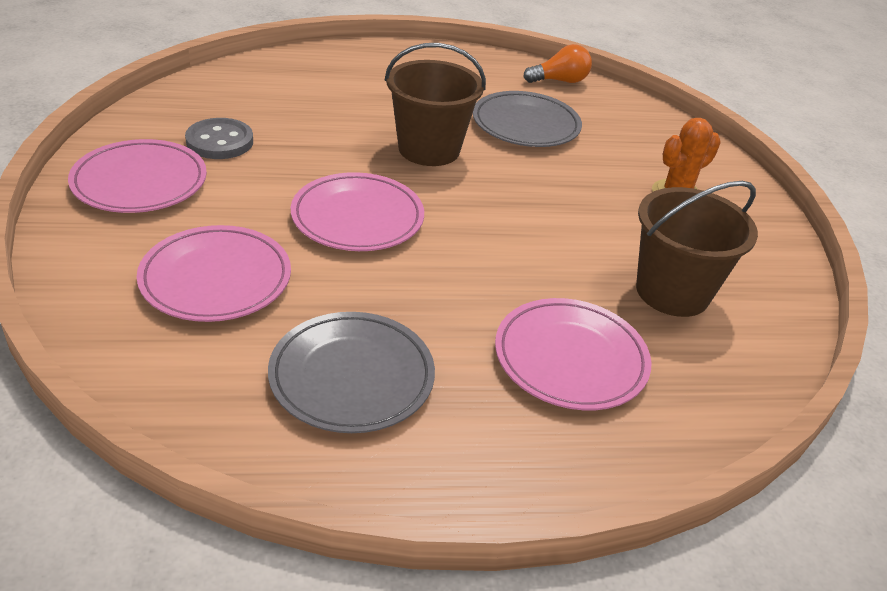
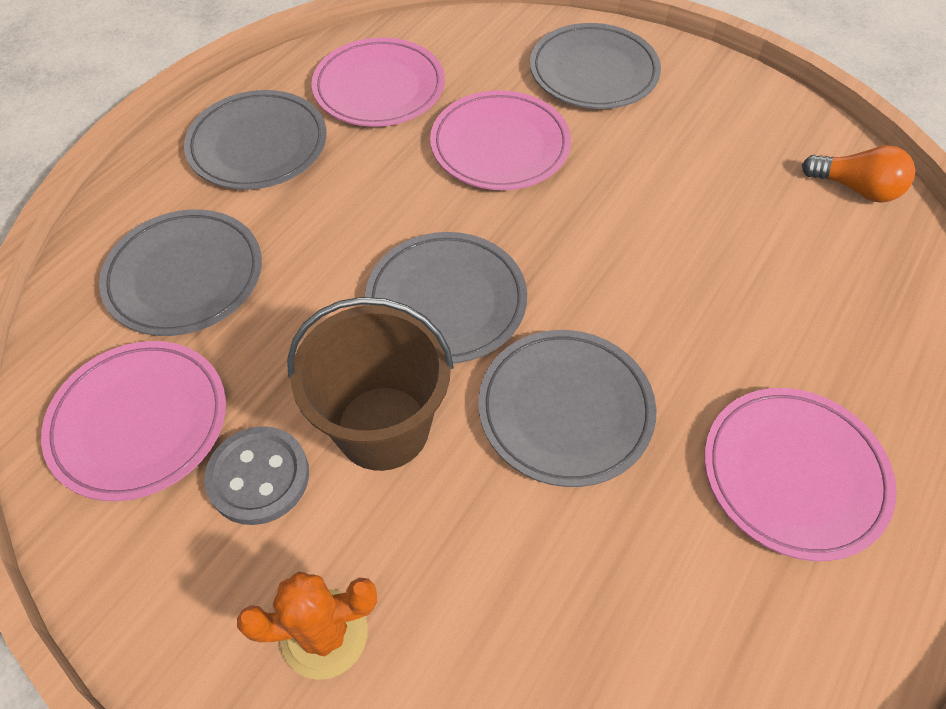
brown bucket: [385,43,486,166] [636,181,758,317] = 2 -> [287,297,454,471] = 1
grey plate: [268,312,435,433] [473,91,582,147] = 2 -> [99,210,262,336] [184,90,327,190] [365,232,527,363] [478,330,657,487] [530,23,661,109] = 5

